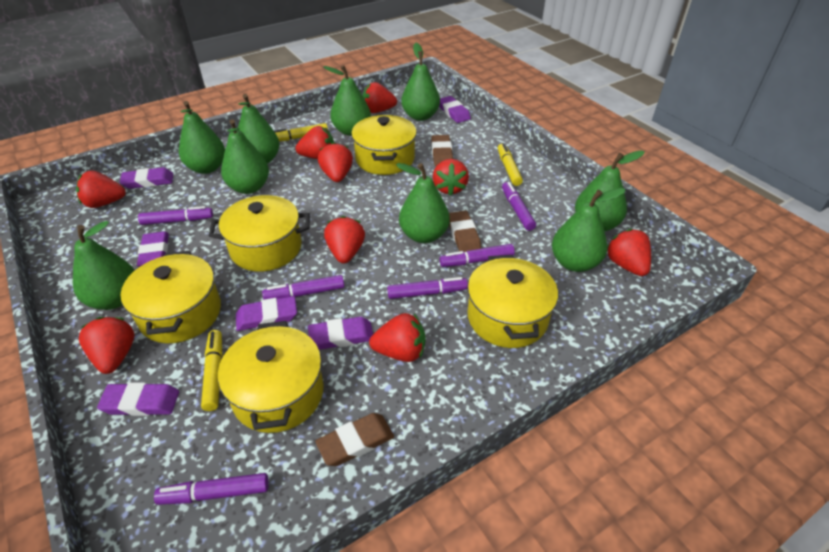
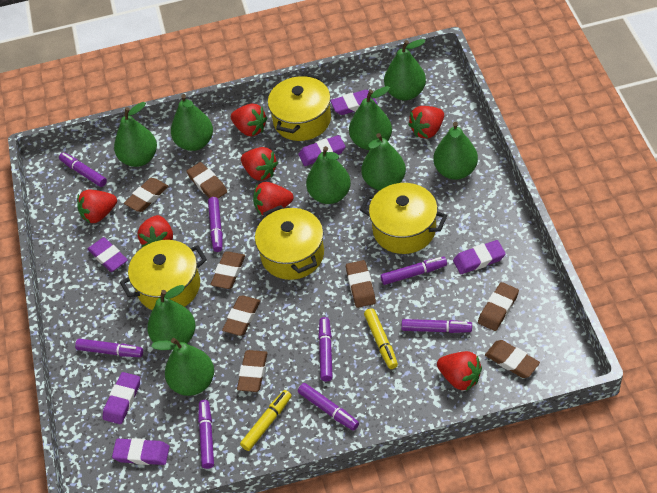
brown eraser: [315,413,394,466] [431,135,453,166] [449,211,481,252] = 3 -> [124,178,168,212] [186,162,227,198] [210,251,245,289] [222,296,260,336] [237,350,268,392] [346,260,376,308] [478,282,519,331] [485,340,540,378] = 8
purple marker: [138,206,213,225] [154,473,269,505] [262,275,344,300] [387,277,468,299] [440,244,515,267] [502,182,536,231] = 6 -> [59,152,107,187] [75,339,143,357] [198,400,214,469] [208,197,222,252] [298,383,359,430] [318,317,333,382] [381,257,447,285] [402,319,472,333] = 8
red strawberry: [76,170,126,208] [79,317,135,374] [295,126,334,159] [318,142,353,182] [324,216,365,263] [363,82,397,113] [369,313,425,362] [433,159,469,196] [607,229,651,276] = 9 -> [77,190,117,223] [138,215,173,247] [231,103,267,136] [241,147,278,181] [253,182,294,216] [408,106,444,139] [437,351,482,391] = 7
yellow marker: [201,330,222,411] [274,123,328,142] [498,143,523,186] = 3 -> [240,390,292,451] [364,308,398,369] = 2
yellow pot: [120,251,221,343] [209,195,310,272] [218,321,324,433] [351,115,417,175] [467,255,558,348] = 5 -> [120,240,207,310] [255,205,324,280] [268,73,331,141] [360,183,447,254] = 4

